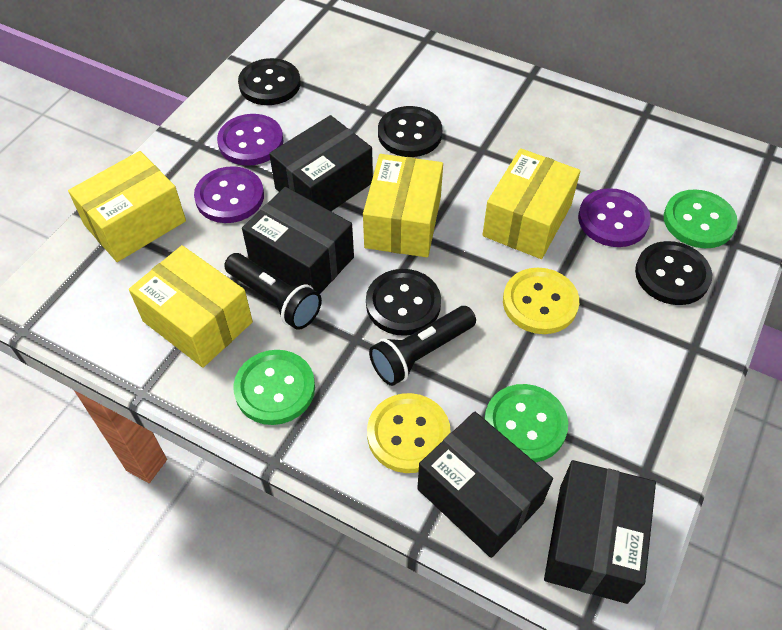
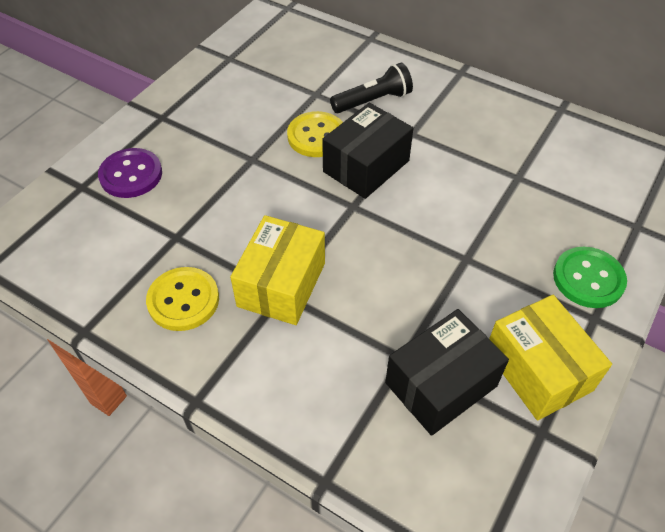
black box: [242,187,354,294] [269,115,373,211] [417,411,553,558] [544,460,656,604] = 4 -> [322,103,413,199] [385,309,509,436] = 2
black button: [238,58,300,105] [366,269,441,336] [378,106,442,157] [635,241,712,305] = 4 -> none = 0
black flashlight: [224,253,322,330] [369,306,476,386] = 2 -> [330,63,413,113] = 1
green button: [233,350,315,425] [484,384,568,463] [664,190,738,248] = 3 -> [553,247,627,308] = 1
purple button: [194,166,264,223] [217,114,283,166] [578,188,651,247] = 3 -> [98,148,162,198] = 1
yellow box: [68,151,186,262] [129,245,253,368] [363,154,443,257] [482,148,581,259] = 4 -> [230,215,325,325] [489,295,612,421] = 2

